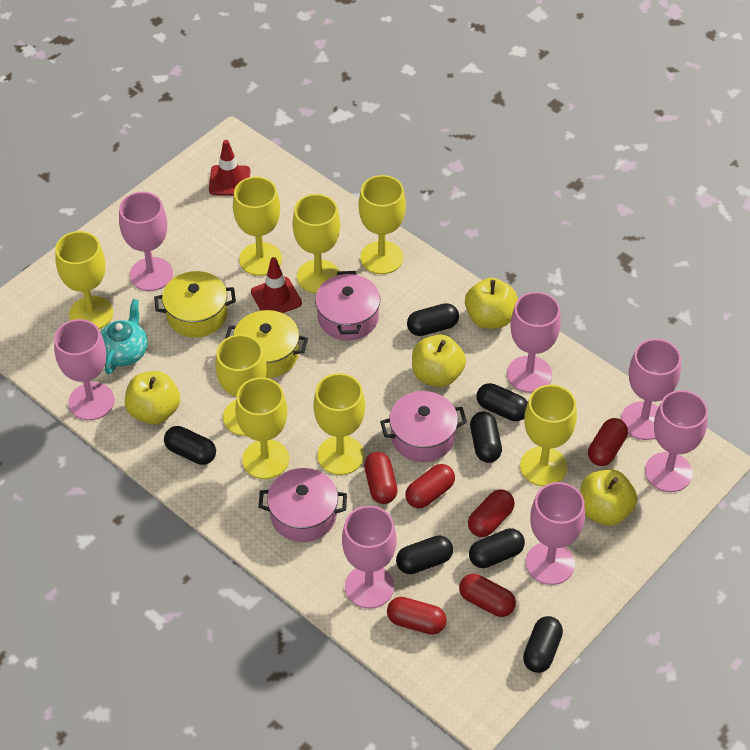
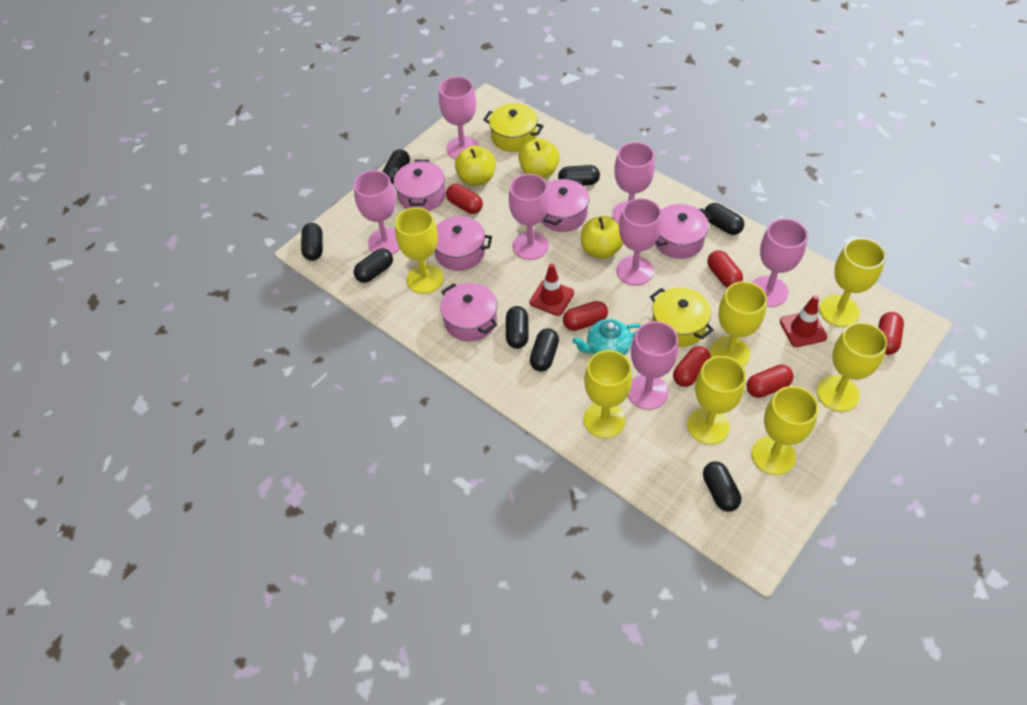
black capsule: [164,426,216,465] [396,535,453,574] [407,303,459,336] [469,528,525,568] [470,412,502,463] [477,383,528,421] [523,616,563,673] = 7 -> [301,223,323,261] [354,248,393,283] [383,149,410,184] [506,306,529,349] [530,328,559,371] [558,165,600,186] [703,461,741,512] [704,203,744,235] = 8
pink pot: [258,468,347,542] [315,271,380,341] [380,391,467,462] = 3 -> [394,160,445,211] [435,216,492,271] [440,283,497,342] [541,177,589,232] [655,204,712,259] = 5
yellow apple: [125,371,180,424] [412,335,466,387] [465,278,518,329] [580,470,637,525] = 4 -> [455,145,496,186] [519,138,560,178] [581,216,623,259] = 3
yellow goblet: [55,231,113,329] [215,335,267,436] [233,177,282,276] [235,377,289,479] [292,194,340,293] [314,373,365,475] [359,175,406,274] [520,384,577,486] = 8 -> [395,207,444,294] [584,350,632,438] [687,356,746,445] [710,281,767,367] [751,386,818,475] [817,322,887,412] [819,238,886,327] = 7

